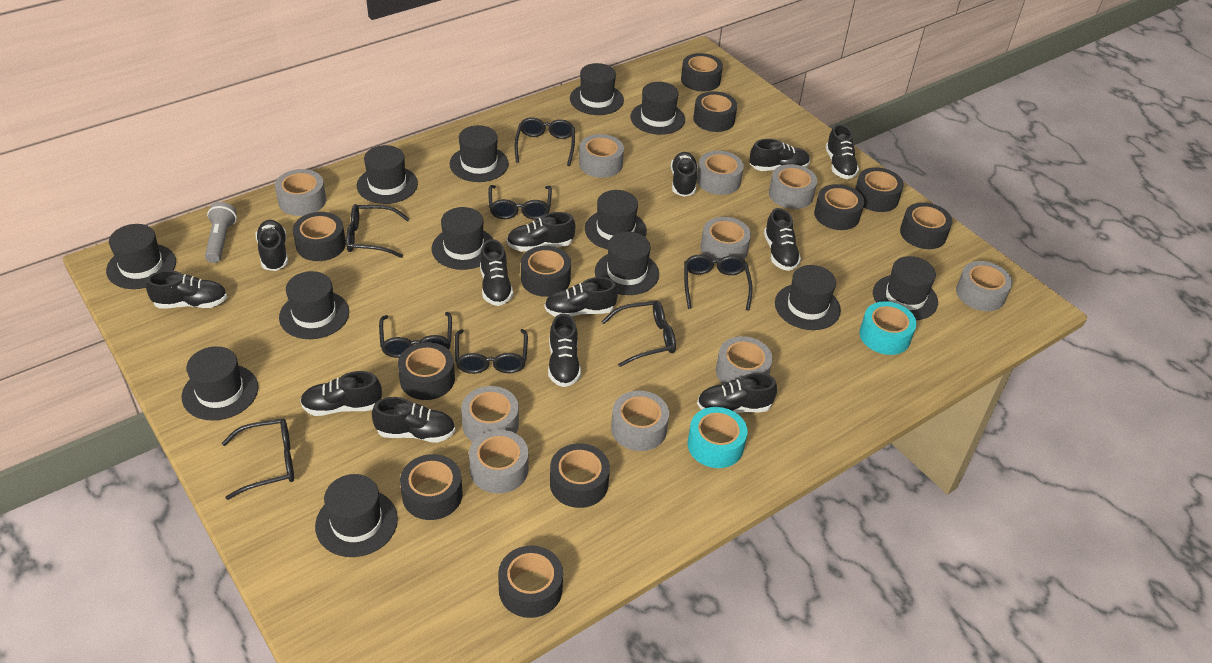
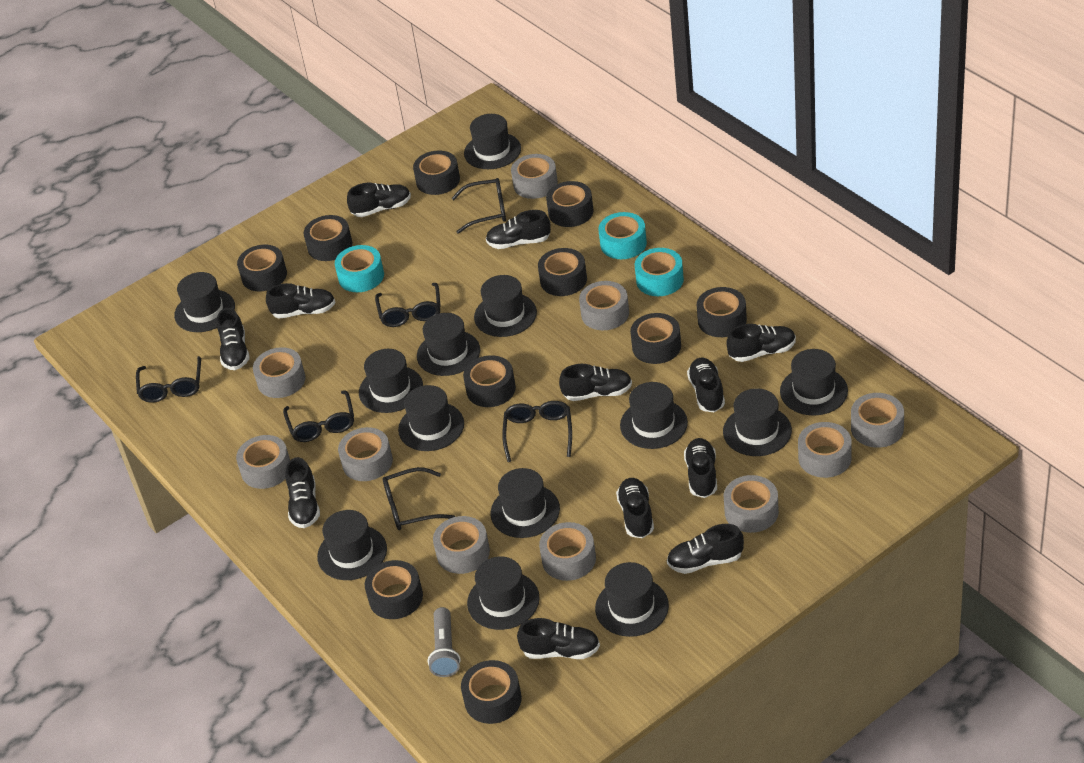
black glasses: [222,419,294,500] [346,204,409,258] [379,312,452,358] [455,329,528,374] [488,185,552,220] [514,117,575,166] [601,300,676,367] [684,254,753,310] = 8 -> [136,356,201,403] [283,390,354,442] [375,283,441,327] [382,467,455,530] [452,178,506,234] [502,401,572,462] = 6
black shoe: [146,270,227,309] [256,220,288,271] [300,371,382,416] [372,397,455,443] [480,239,513,306] [507,212,575,252] [544,277,618,317] [548,313,581,387] [671,152,698,197] [697,373,777,413] [750,139,810,171] [764,208,801,271] [826,124,859,179] = 13 -> [217,308,250,370] [266,283,335,319] [286,457,320,528] [347,183,411,217] [486,210,551,249] [517,618,600,659] [559,364,632,401] [616,478,654,538] [667,524,744,574] [684,438,717,498] [687,358,725,412] [726,324,796,362] = 12
black tape: [293,212,346,261] [398,342,455,400] [400,454,463,520] [498,545,563,618] [521,246,571,297] [550,443,610,508] [681,53,723,92] [693,91,737,132] [814,184,864,230] [855,167,904,212] [900,202,952,249] = 11 -> [237,245,287,291] [304,215,352,261] [365,560,423,619] [413,151,460,195] [461,660,522,724] [463,355,516,407] [538,248,587,296] [546,181,594,227] [630,313,681,364] [697,287,747,337] = 10
turquoise tape: [687,407,748,468] [859,301,917,355] = 2 -> [335,245,384,292] [599,212,647,259] [635,248,684,296] = 3

